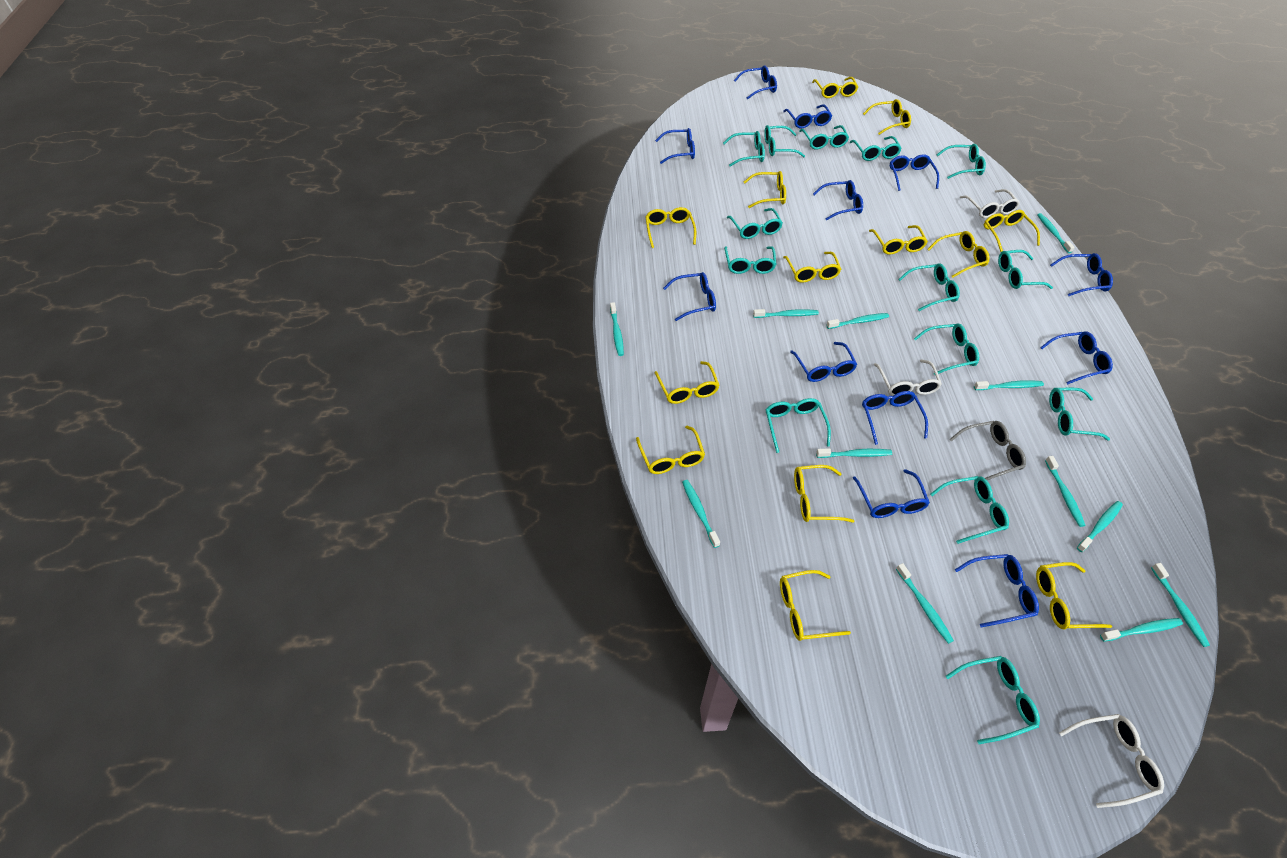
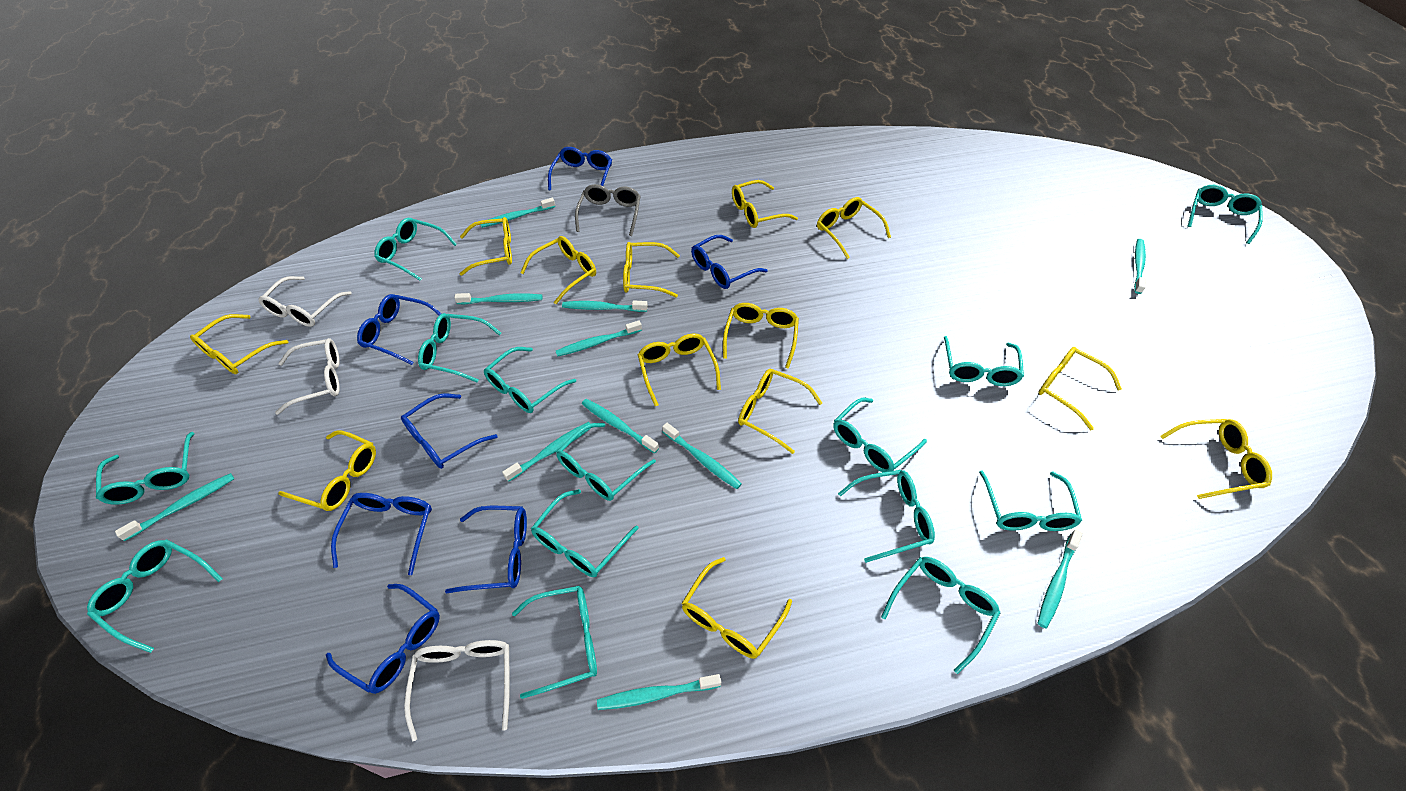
blue glasses: [655,128,695,164] [663,272,716,321] [734,66,777,100] [783,104,832,128] [790,342,858,382] [813,180,863,220] [853,469,930,518] [862,391,928,445] [890,154,939,191] [955,554,1039,627] [1040,331,1113,385] [1050,253,1113,296] = 12 -> [326,584,440,694] [331,493,432,575] [357,294,441,365] [401,394,497,469] [445,506,527,594] [548,147,612,190] [691,235,768,289] = 7
turquoise toothbrush: [610,302,624,356] [682,480,720,548] [753,309,819,318] [816,448,892,458] [826,313,889,329] [896,563,954,644] [974,380,1044,390] [1037,213,1075,253] [1045,456,1086,527] [1077,501,1123,552] [1100,618,1183,642] [1151,563,1210,647] = 12 -> [115,473,234,541] [454,293,542,304] [480,198,555,228] [502,422,591,482] [556,320,642,357] [562,300,648,312] [582,399,659,453] [597,674,721,710] [662,423,742,489] [1038,530,1083,628] [1134,239,1146,294] = 11

